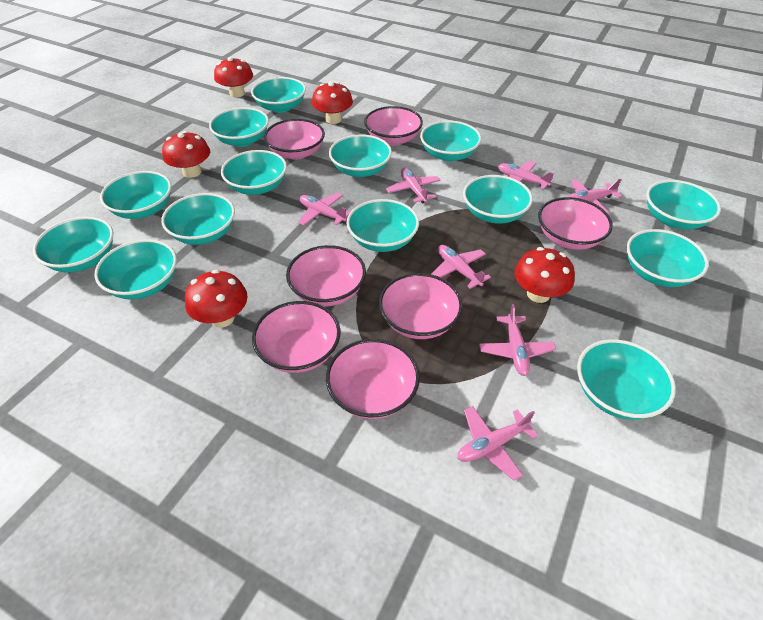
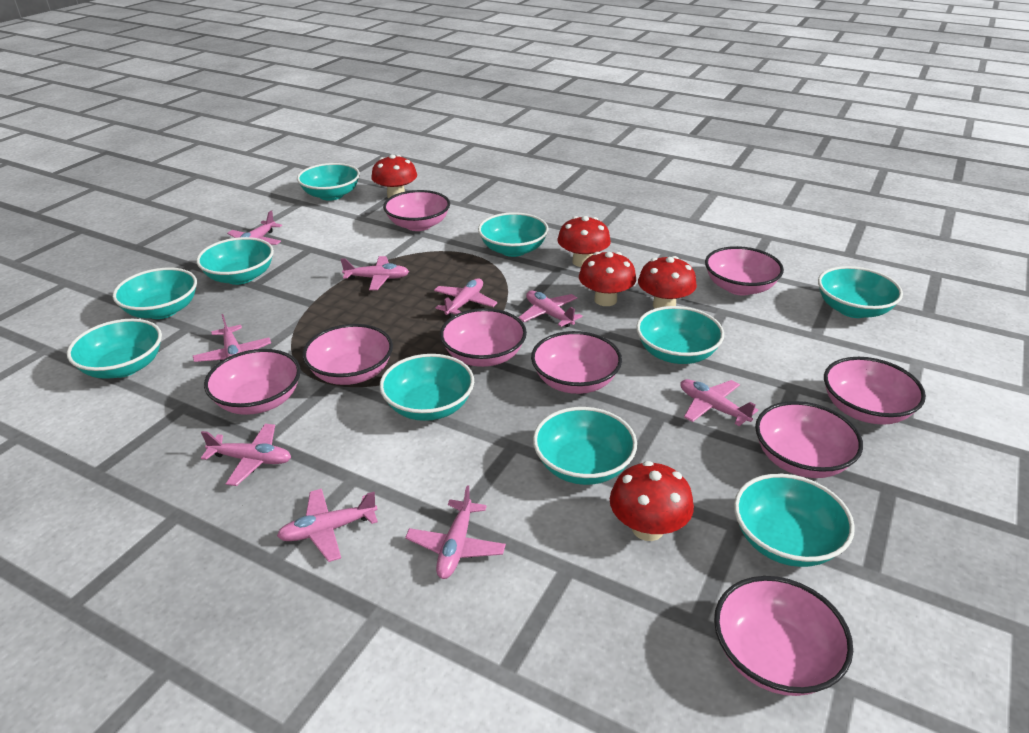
pink bowl: [252,301,341,373] [264,119,325,160] [286,245,366,306] [326,339,420,419] [364,106,423,146] [379,273,463,339] [538,197,613,250] = 7 -> [204,349,301,415] [302,324,393,385] [383,190,450,231] [440,308,527,367] [531,331,622,394] [705,246,784,295] [714,576,853,696] [755,401,863,478] [824,357,926,425] = 9
pink plane: [298,193,350,226] [386,168,441,204] [431,245,491,289] [457,406,538,481] [479,304,556,376] [498,161,554,189] [568,179,622,214] = 7 -> [193,314,271,362] [201,424,291,486] [227,210,282,245] [277,489,378,562] [341,256,409,290] [405,485,506,579] [434,278,497,317] [518,291,583,327] [681,379,758,426] = 9
turquoise bowl: [33,217,113,273] [94,239,177,300] [100,171,172,219] [161,193,235,245] [209,107,269,147] [221,150,287,195] [251,77,306,113] [329,134,392,177] [347,199,419,252] [420,120,481,161] [463,175,533,224] [577,339,676,420] [627,229,709,287] [646,180,721,229] = 14 -> [67,319,162,379] [113,268,197,319] [196,237,274,285] [297,163,360,201] [379,354,474,421] [478,212,549,257] [533,407,637,485] [636,306,724,364] [734,474,855,567] [818,266,903,318] = 10

